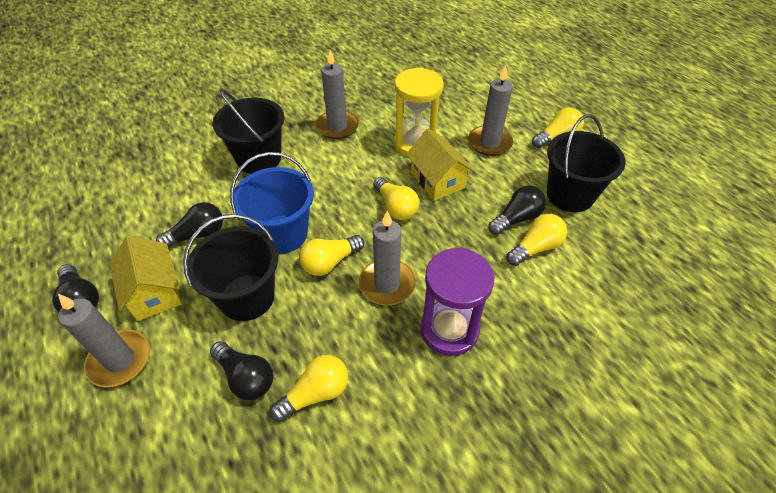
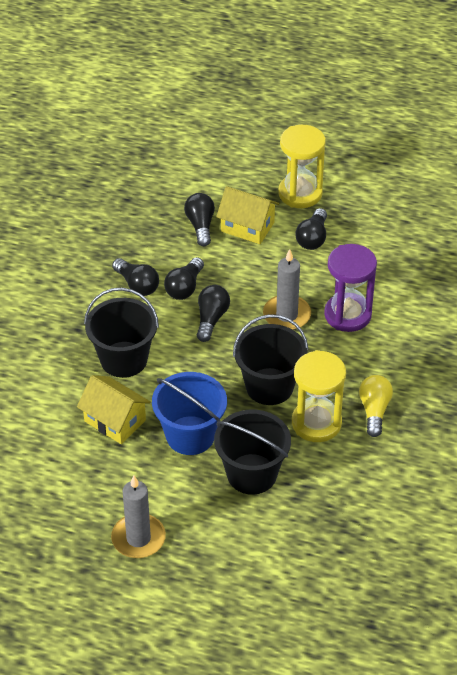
black light bulb: [52,264,99,312] [156,202,223,247] [210,341,273,400] [489,185,546,235] = 4 -> [112,258,159,296] [164,257,204,300] [184,193,215,246] [197,285,230,342] [295,208,327,250] = 5
grey candle: [58,294,150,388] [315,50,359,139] [359,211,416,305] [468,65,513,156] = 4 -> [111,476,166,558] [263,249,311,330] = 2
yellow hourglass: [394,67,444,157] = 1 -> [278,125,326,208] [292,350,346,442] = 2
yellow light bulb: [270,355,348,422] [299,235,364,276] [373,177,419,220] [507,214,567,266] [532,107,584,148] = 5 -> [359,375,393,437] = 1

